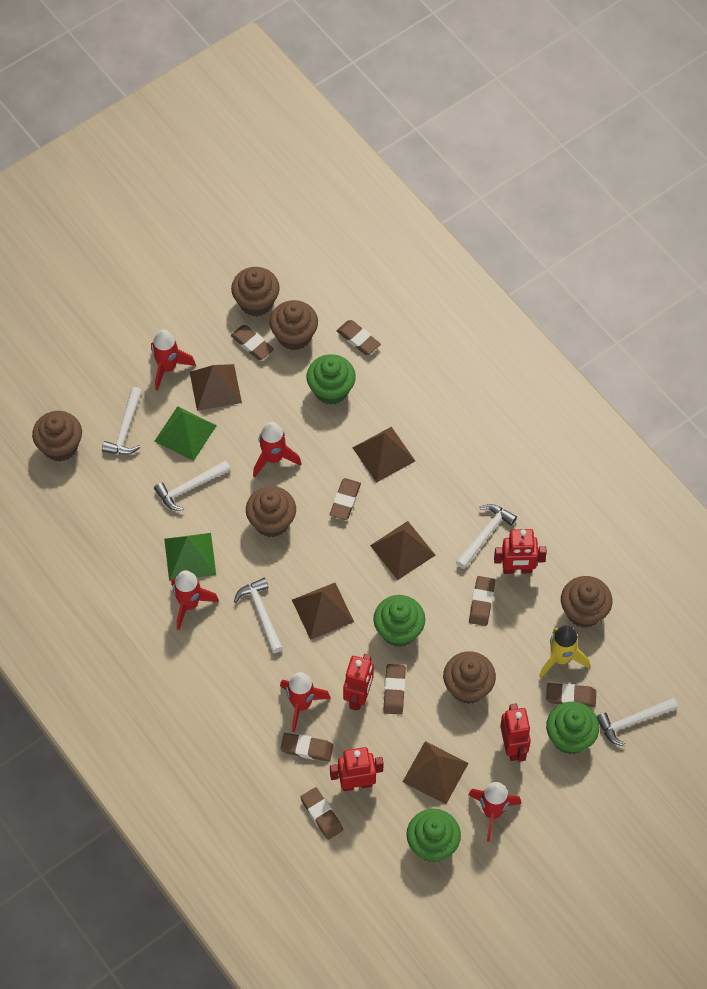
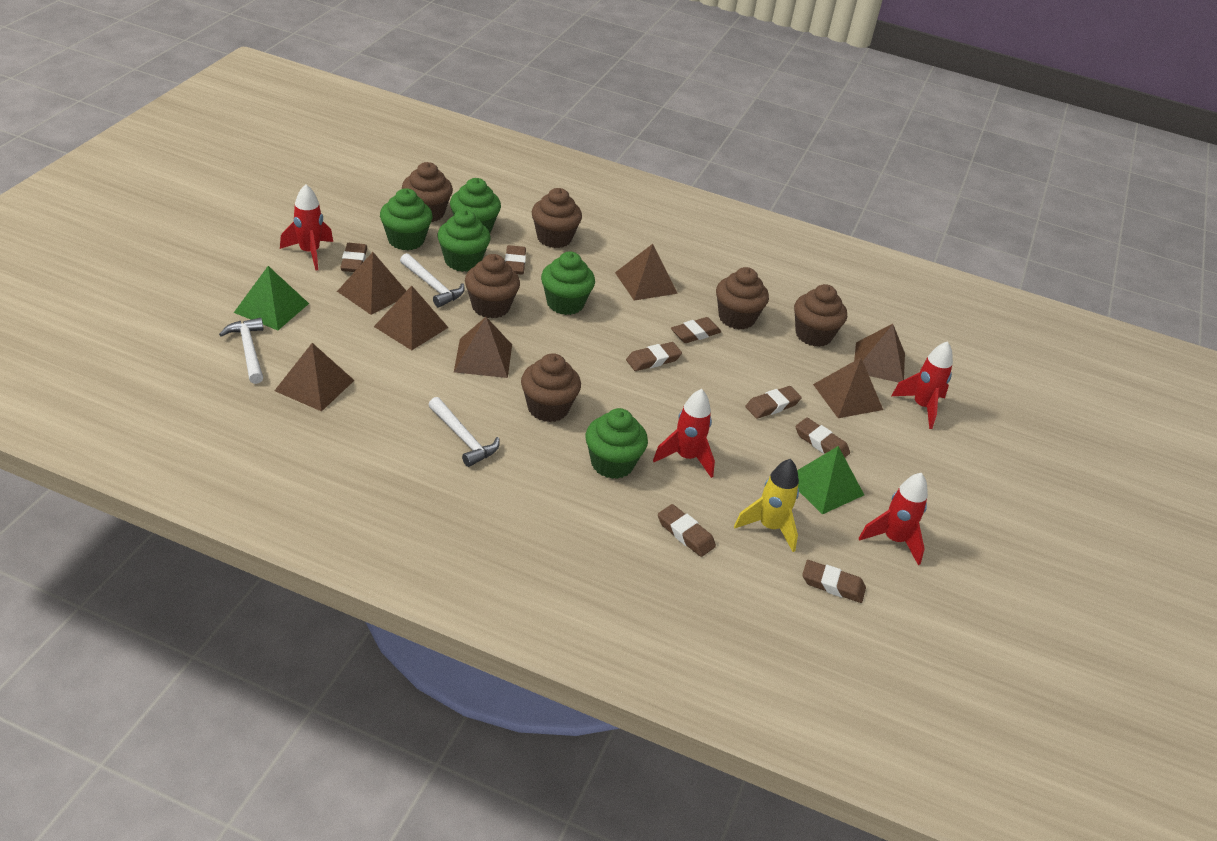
brown pyramid: [190,364,242,411] [292,583,354,640] [353,427,415,483] [370,521,435,580] [403,741,469,804] = 5 -> [274,343,354,412] [337,252,406,315] [374,286,449,350] [454,317,512,378] [615,244,678,301] [813,358,883,418] [854,324,905,383] = 7
green cupcake: [307,354,356,405] [373,595,425,647] [406,809,461,862] [546,702,599,754] = 4 -> [380,188,433,250] [437,209,491,272] [450,178,501,233] [541,251,595,315] [585,408,648,479] = 5
red robot: [330,747,384,791] [343,654,374,710] [494,529,547,574] [500,704,531,762] = 4 -> none = 0
red rocket: [151,329,196,391] [171,570,219,630] [253,422,302,478] [280,672,331,732] [468,782,522,842] = 5 -> [280,184,333,270] [653,389,715,478] [859,473,928,565] [891,341,953,429] = 4
white hammer: [102,387,142,455] [154,460,231,511] [234,578,283,653] [456,504,517,569] [596,697,678,746] = 5 -> [219,318,263,384] [400,253,464,307] [428,397,500,467] = 3

